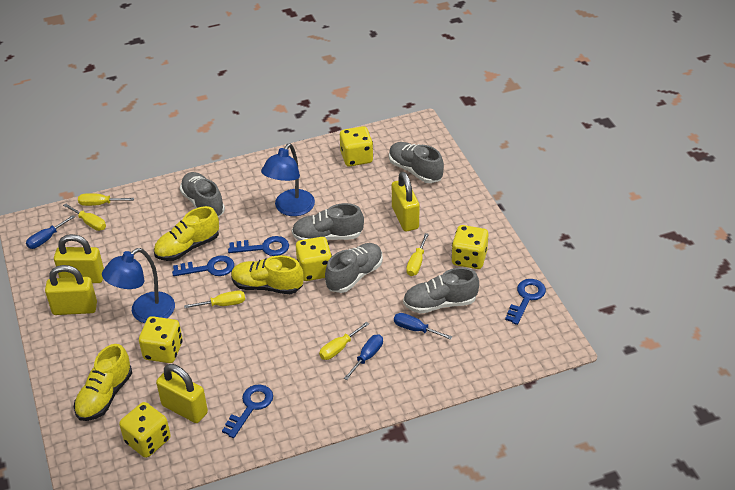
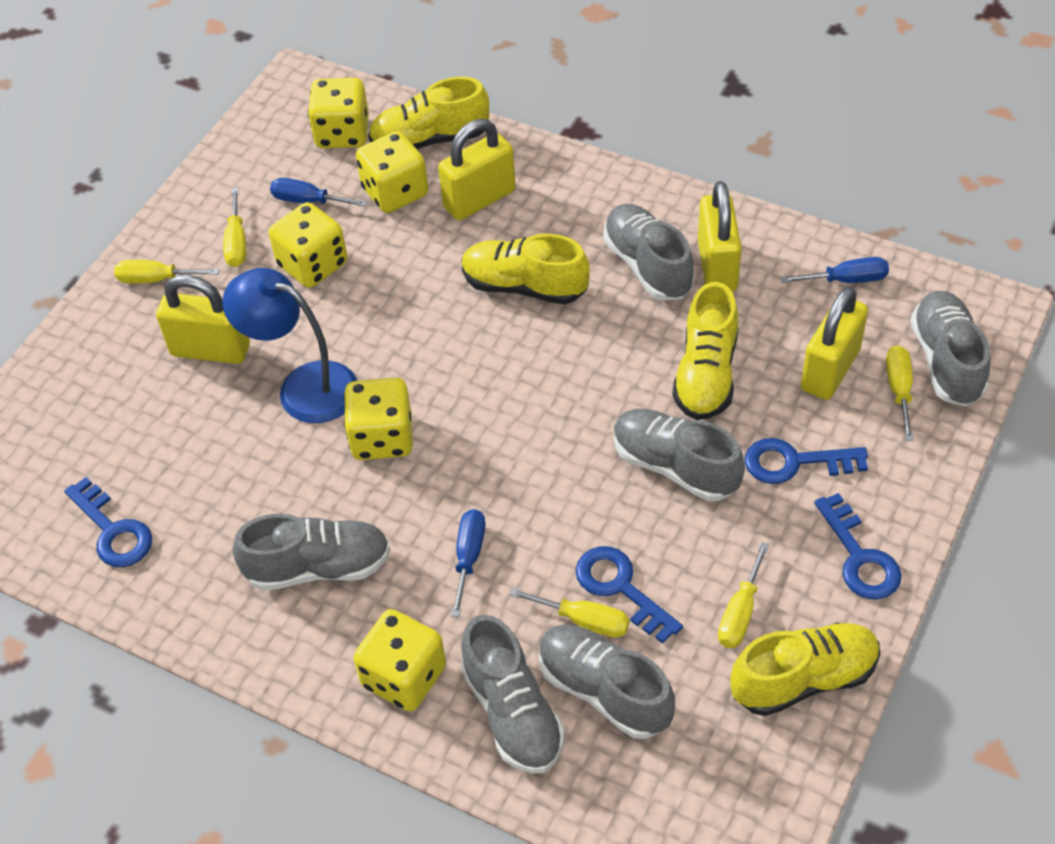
blue lamp: [102,248,175,323] [261,143,315,216] = 2 -> [222,268,357,423] = 1
grey shoe: [180,172,225,218] [292,203,364,241] [325,243,383,293] [389,142,444,183] [403,267,479,313] = 5 -> [233,514,391,591] [461,615,565,774] [539,624,675,739] [603,204,694,301] [614,409,745,501] [910,291,991,406] = 6
yellow shoe: [74,344,132,421] [154,206,219,261] [231,255,303,294] = 3 -> [368,77,489,149] [462,234,590,305] [672,282,738,420] [730,623,880,716] = 4

